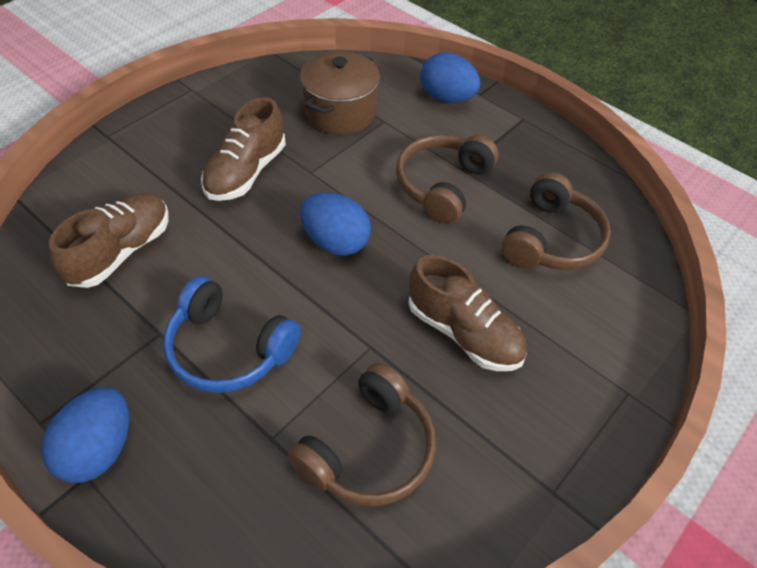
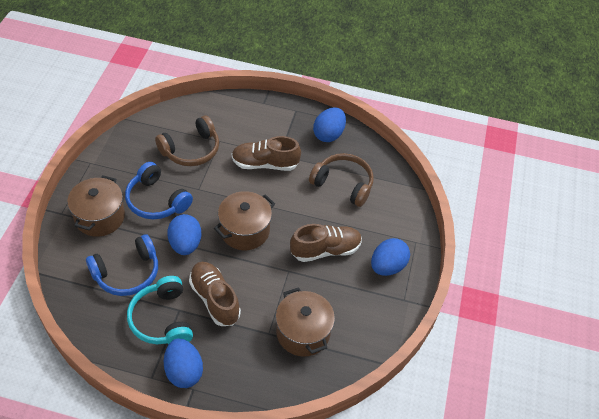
blue egg: [41,388,129,483] [300,193,371,256] [420,53,480,103] = 3 -> [164,339,203,388] [167,214,201,255] [313,107,346,142] [371,238,410,276] = 4
blue headphones: [163,276,301,393] = 1 -> [86,234,158,296] [125,162,193,219] = 2
brown headphones: [288,362,436,506] [396,135,499,224] [501,172,611,270] = 3 -> [155,115,219,166] [309,153,374,207] = 2
brown pot: [300,51,380,135] = 1 -> [67,175,125,237] [214,191,275,250] [275,287,335,357] = 3
turquoise headphones: none = 0 -> [127,276,193,344] = 1

